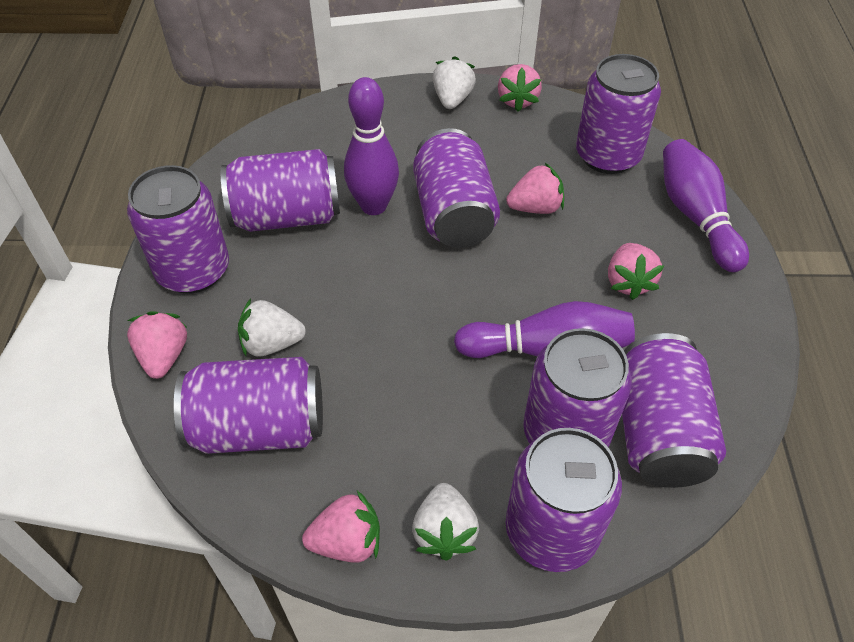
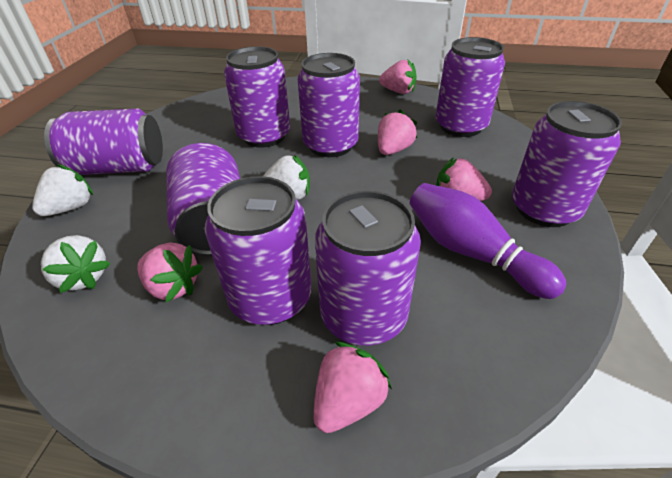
purple bowling pin: [344,77,399,215] [454,301,635,358] [663,139,749,272] = 3 -> [410,183,566,299] = 1

